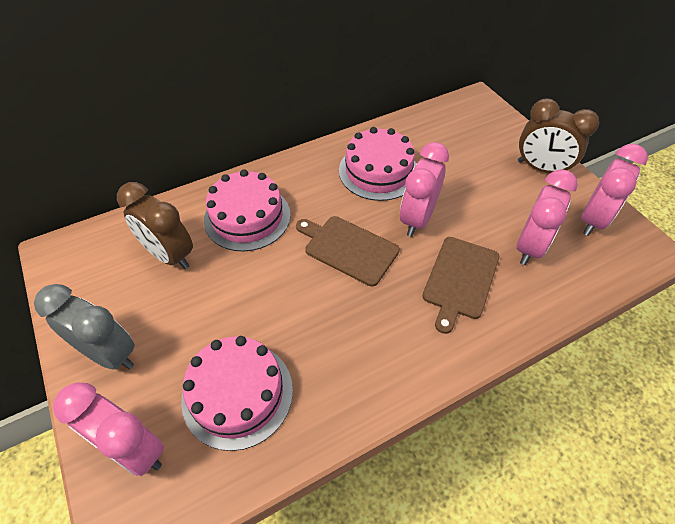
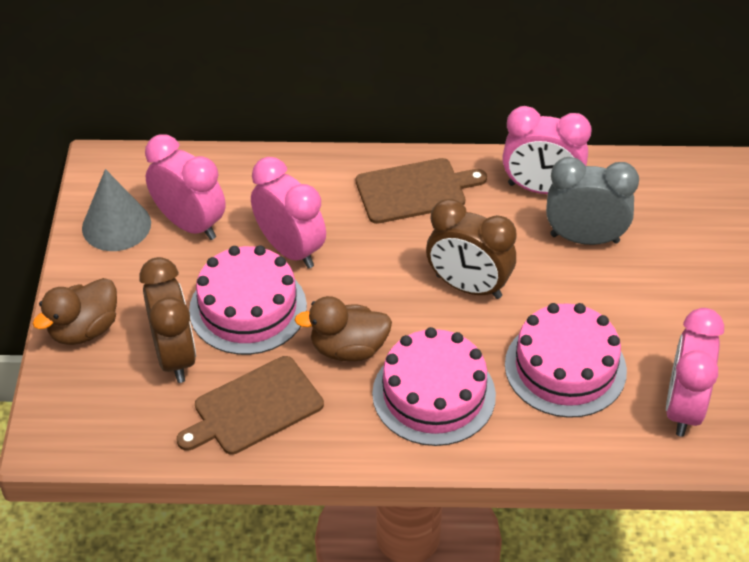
brown duck: none = 0 -> [33,278,117,345] [295,296,392,362] = 2
grey cone: none = 0 -> [82,169,151,251] = 1

